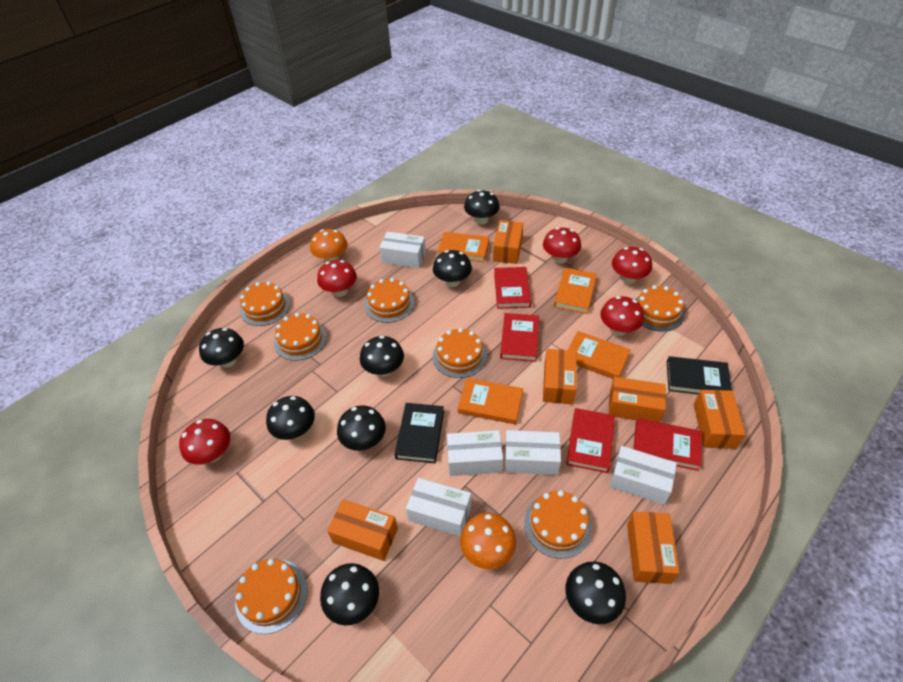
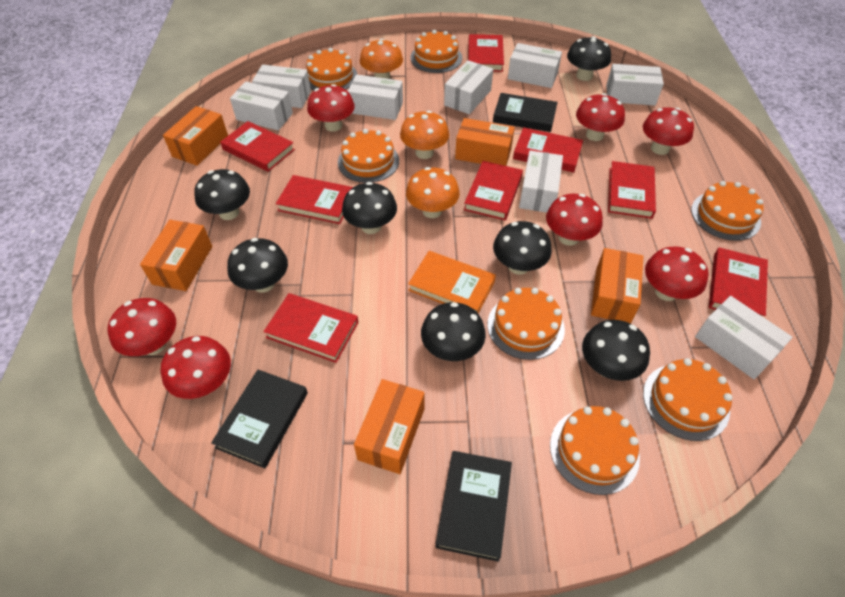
black book: [395,403,444,463] [667,356,732,394] = 2 -> [211,370,308,468] [435,451,512,562] [493,93,558,132] = 3
black mushroom: [199,328,244,368] [266,396,315,440] [320,563,379,625] [337,405,386,451] [360,336,404,377] [433,250,472,287] [464,190,500,225] [565,561,626,624] = 8 -> [194,169,250,220] [227,238,288,293] [342,182,397,234] [421,302,486,361] [493,221,552,275] [567,36,611,81] [582,320,650,381] = 7
orange book: [437,232,489,262] [458,378,523,425] [554,268,597,314] [568,331,631,379] = 4 -> [408,251,496,313] = 1
orange box: [327,499,398,561] [493,220,523,264] [543,349,576,405] [608,377,666,423] [627,512,680,584] [694,390,745,449] = 6 -> [140,220,212,291] [163,106,228,166] [354,379,425,474] [455,118,515,166] [591,248,643,324] = 5
orange mushroom: [310,229,348,262] [460,513,516,569] = 2 -> [360,38,403,79] [400,110,449,159] [406,167,460,218] = 3
red book: [494,267,531,309] [500,313,539,362] [566,408,615,473] [634,418,701,471] = 4 -> [220,121,295,172] [263,293,359,363] [276,175,353,224] [464,161,523,220] [468,34,504,72] [513,127,583,173] [608,161,656,219] [709,247,768,316] = 8
red mushroom: [179,419,230,465] [317,260,357,297] [543,227,581,264] [600,296,644,336] [612,247,652,284] = 5 -> [107,298,176,356] [161,336,231,399] [307,84,355,132] [546,194,603,246] [576,93,625,141] [643,107,694,155] [645,246,708,301] = 7
white box: [379,232,426,268] [406,478,471,537] [447,430,503,476] [505,430,561,475] [609,446,677,505] = 5 -> [230,82,293,131] [252,65,311,108] [348,74,403,120] [444,60,493,114] [508,43,562,88] [519,150,563,213] [606,64,664,106] [695,296,792,379] = 8

